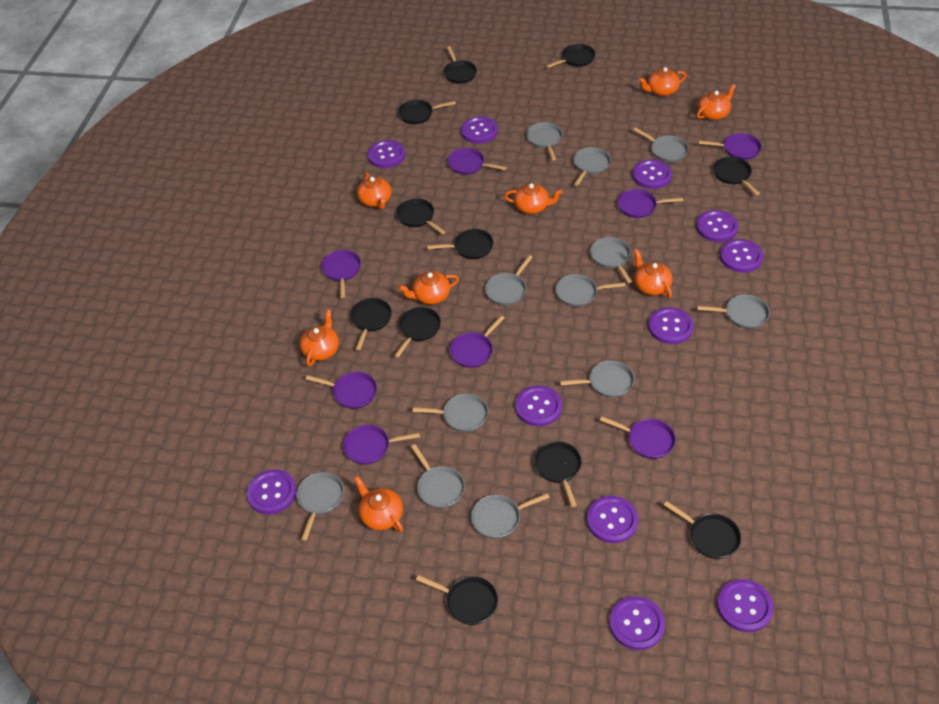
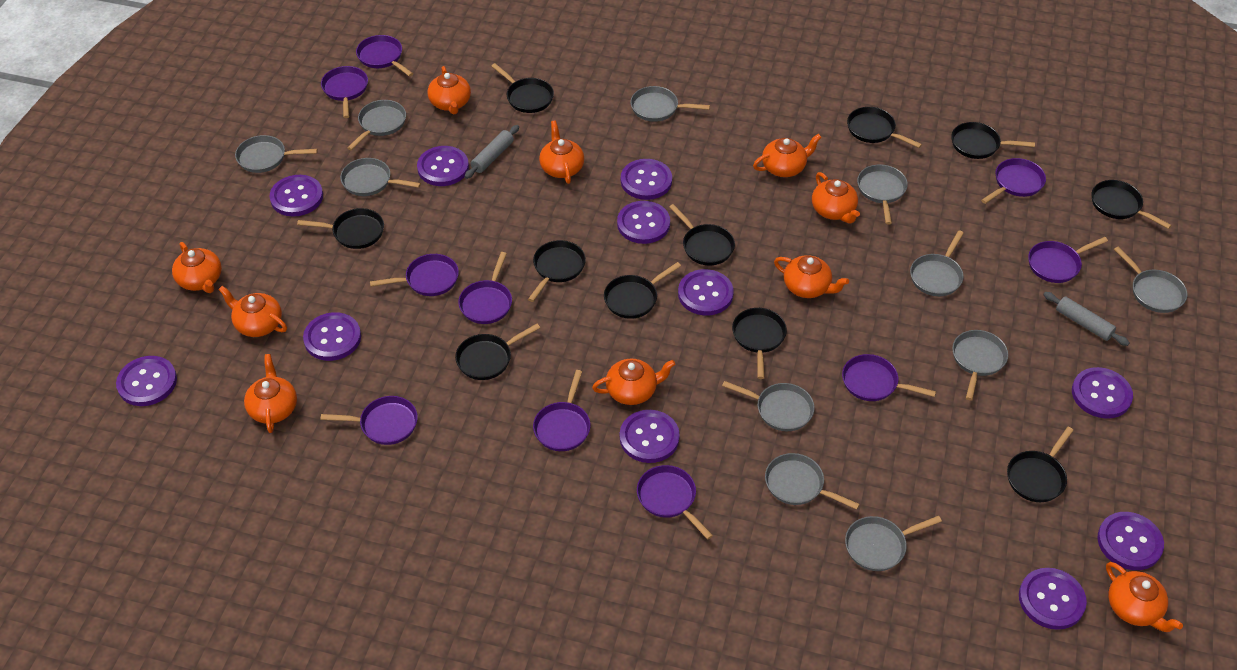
grey pan: [296,472,344,541] [411,444,465,508] [412,394,489,432] [471,493,550,539] [485,255,533,306] [526,122,563,160] [556,274,626,307] [560,360,635,398] [574,147,611,186] [590,237,632,283] [633,127,689,162] [697,295,770,329] = 12 -> [235,135,318,173] [340,158,421,196] [347,100,406,150] [630,86,710,122] [722,381,815,431] [765,453,860,510] [845,516,942,571] [857,164,908,225] [910,230,964,296] [952,330,1008,401] [1114,247,1187,313] = 11
grey rolling pin: none = 0 -> [464,125,519,179] [1043,292,1130,346] = 2
orange teapot: [300,309,339,366] [354,476,403,532] [357,172,391,209] [399,272,459,304] [504,183,562,214] [634,249,672,298] [639,67,687,96] [697,84,736,120] = 8 -> [172,242,222,293] [218,286,287,337] [244,354,297,433] [427,66,471,115] [539,121,585,184] [592,359,675,405] [753,134,822,177] [774,255,849,298] [812,172,860,223] [1106,562,1183,632] = 10
purple pan: [306,372,377,409] [321,250,361,298] [343,425,420,465] [448,148,507,175] [450,315,504,368] [600,416,676,459] [618,189,683,218] [699,133,762,160] = 8 -> [321,66,368,118] [321,396,418,445] [356,35,413,77] [370,254,459,296] [458,252,512,324] [533,370,590,451] [637,465,713,539] [842,354,936,401] [981,158,1046,204] [1028,237,1108,283] = 10

